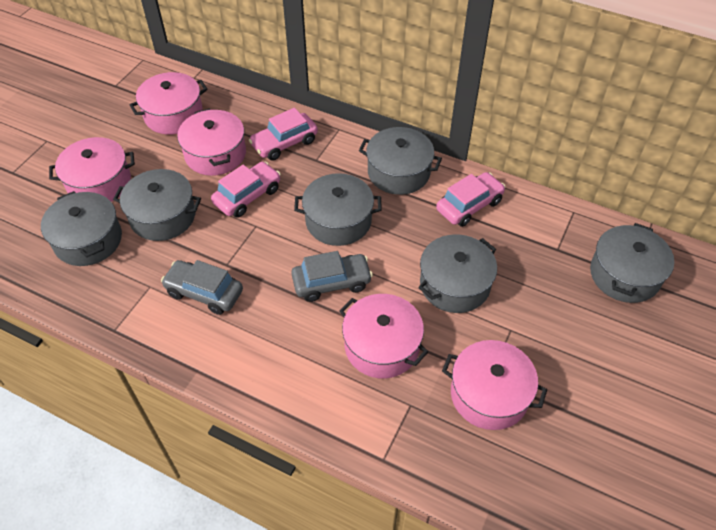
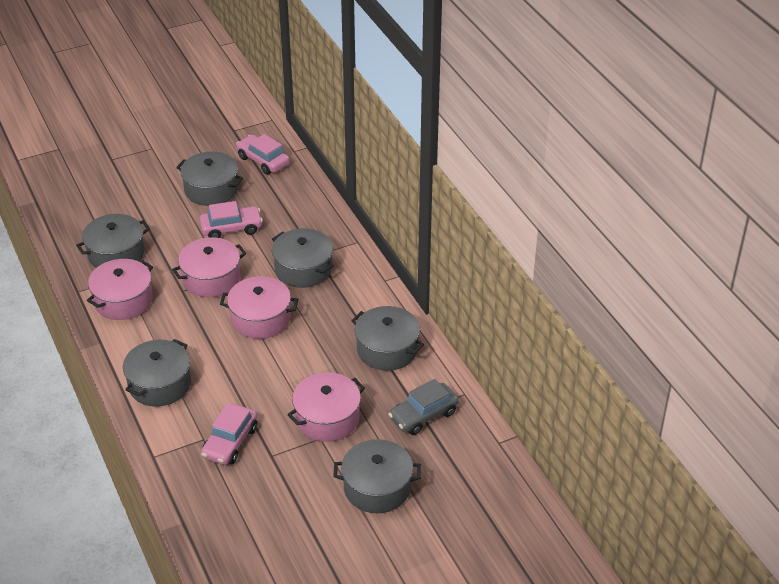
grey car: [161,260,243,315] [291,251,373,302] = 2 -> [388,379,459,435] = 1
pink pot: [49,137,135,202] [130,72,208,135] [177,108,246,176] [339,294,428,379] [442,340,547,430] = 5 -> [87,259,153,320] [172,237,246,297] [220,276,298,339] [287,372,365,442] = 4

